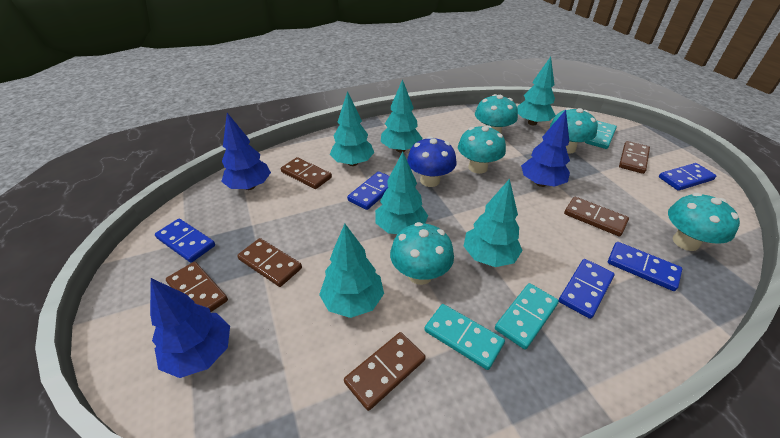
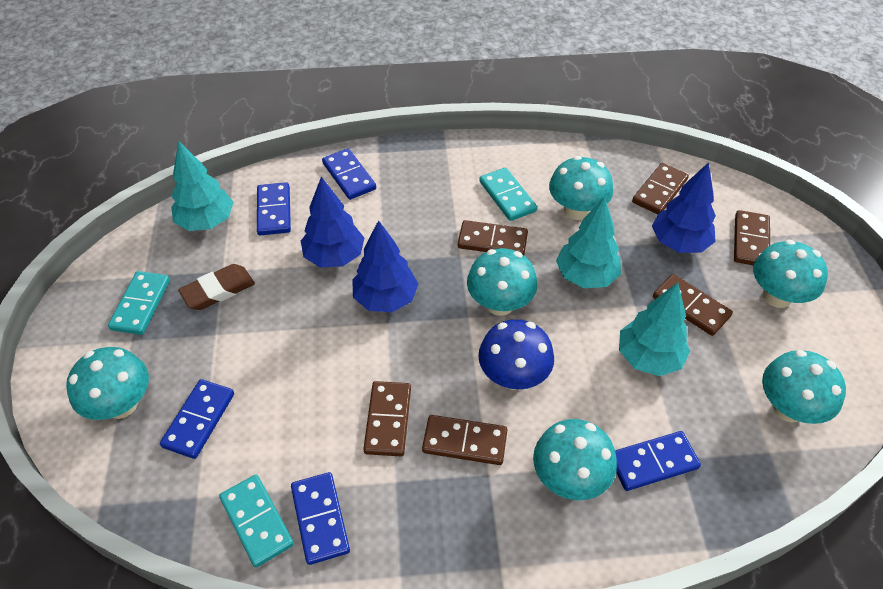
brown eraser: none = 0 -> [178,264,255,310] = 1
turquoise mushroom: [390,222,454,285] [458,125,506,174] [475,94,518,133] [550,108,598,154] [668,193,740,251] = 5 -> [66,347,149,420] [467,248,537,316] [533,419,617,500] [549,156,613,220] [753,240,828,308] [762,350,846,424] = 6
turquoise tree: [319,224,384,318] [330,91,374,166] [375,152,428,234] [381,79,423,153] [464,179,523,267] [517,57,556,125] = 6 -> [171,141,234,231] [556,197,621,288] [619,282,690,376] = 3

